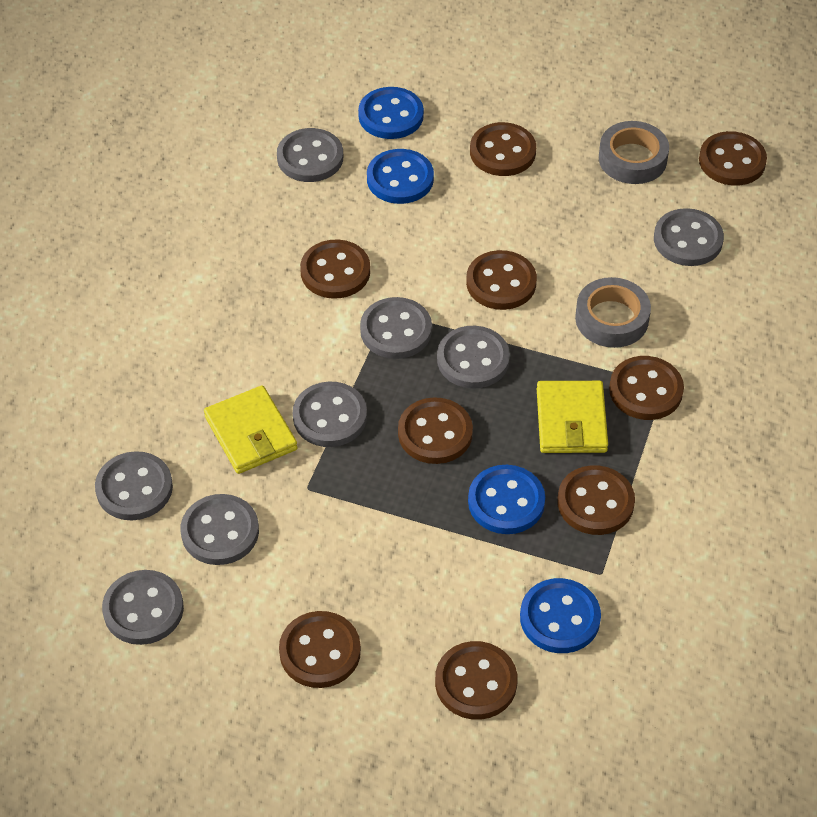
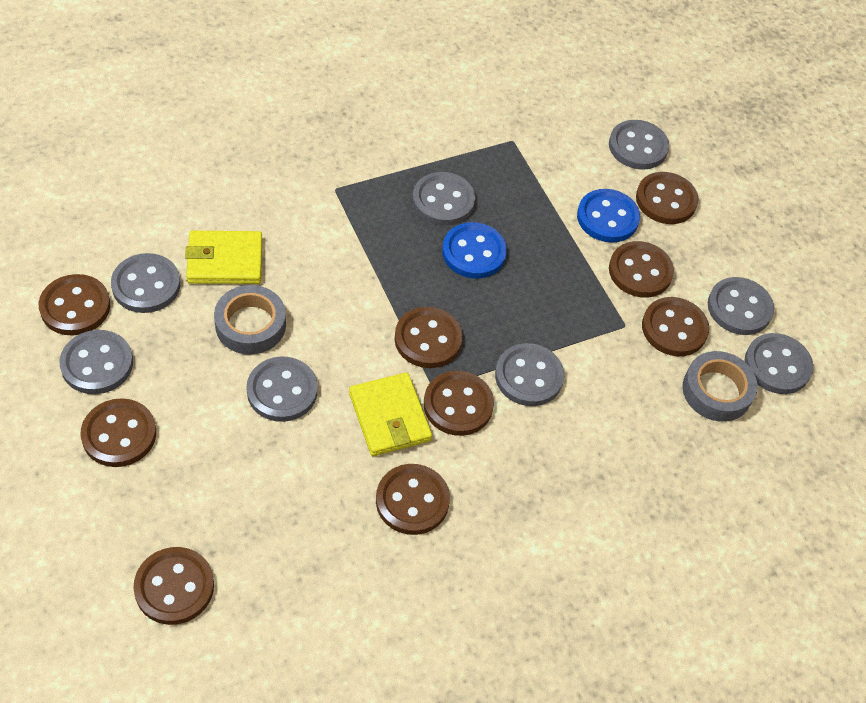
blue button: [358,87,424,139] [367,149,434,204] [468,465,545,534] [520,578,601,653] = 4 -> [442,222,507,279] [577,189,640,243] = 2

